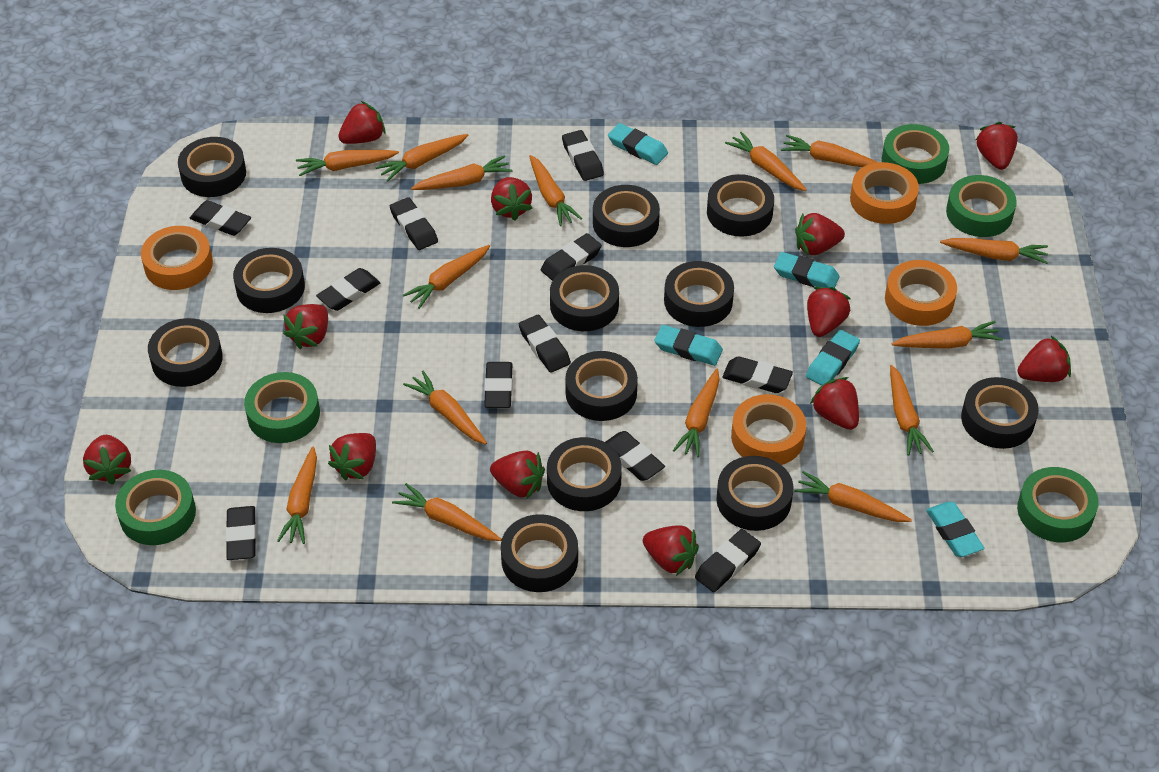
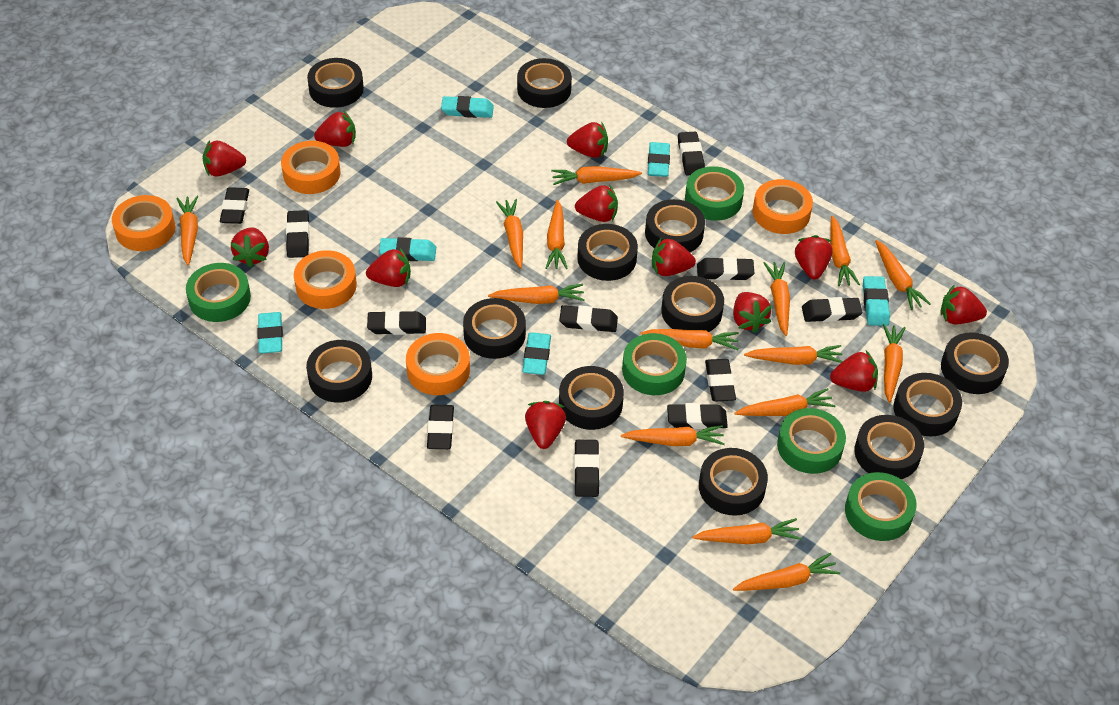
orange tape: [141,226,213,290] [731,394,806,465] [850,162,919,224] [885,260,957,326] = 4 -> [112,195,175,251] [281,141,340,194] [294,250,357,309] [406,333,470,395] [752,179,813,234] = 5
turquoise eraser: [608,123,668,165] [654,325,723,366] [774,252,840,288] [806,330,860,386] [926,502,985,557] = 5 -> [257,312,283,354] [379,237,436,261] [441,96,494,118] [522,332,551,375] [648,142,670,177] [863,276,890,326] = 6

